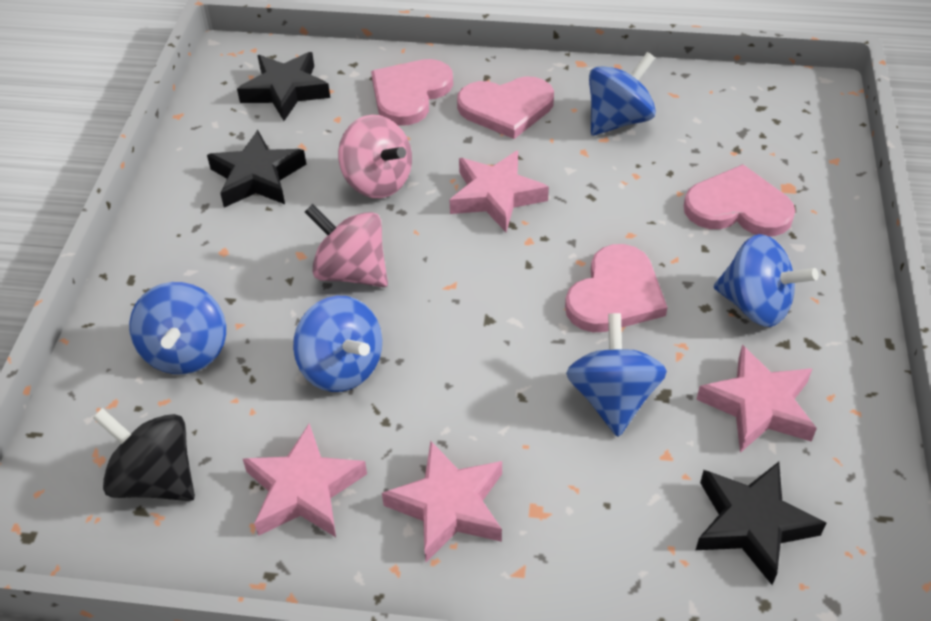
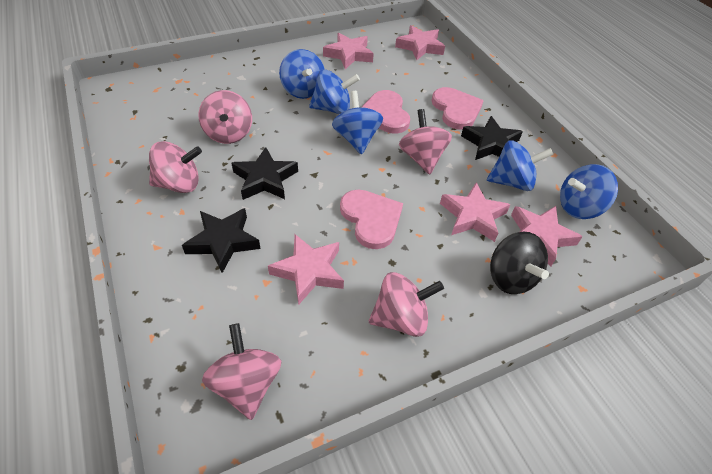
pink heart: [371,59,453,126] [457,76,554,139] [565,244,667,332] [684,164,795,236] = 4 -> [340,189,403,249] [362,90,410,134] [431,87,484,130] = 3
pink spinning top: [305,204,388,287] [338,115,412,198] = 2 -> [149,141,202,193] [198,90,252,144] [202,323,281,420] [369,272,444,337] [399,109,452,174] = 5
pink star: [243,423,367,537] [382,441,502,562] [449,151,549,232] [696,345,817,453] = 4 -> [268,234,344,305] [323,33,374,69] [395,25,445,60] [440,182,511,242] [511,206,582,267] = 5

